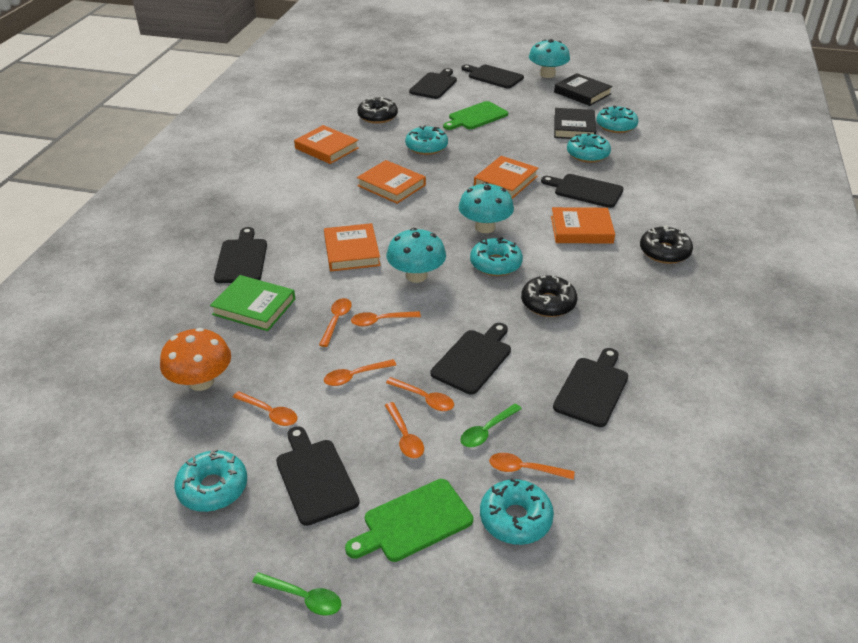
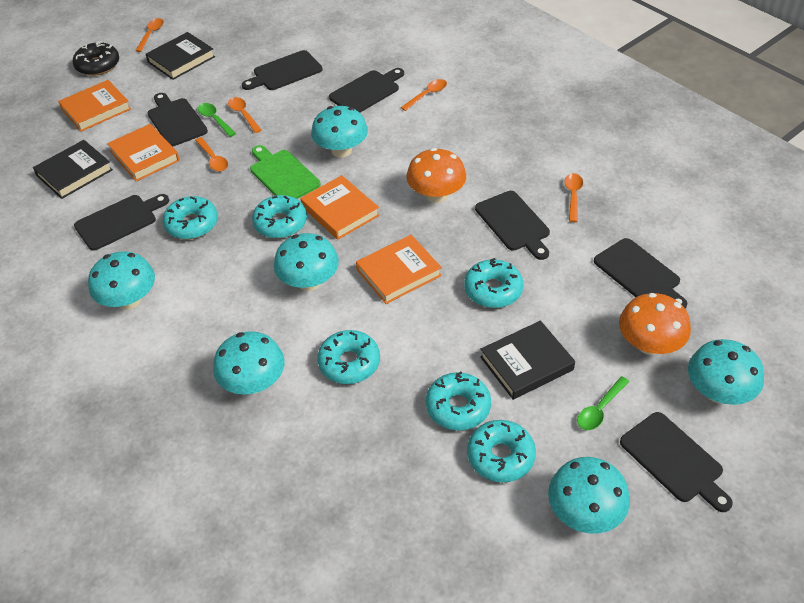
black book: [554,73,613,106] [554,108,596,139] = 2 -> [33,140,113,199] [146,32,215,80] [480,321,575,400] = 3
black donut: [357,96,398,124] [521,275,577,317] [640,225,693,264] = 3 -> [73,41,119,76] = 1
green book: [210,275,295,331] = 1 -> none = 0
green cutting board: [345,479,473,562] [443,101,508,130] = 2 -> [250,145,321,199] = 1
orange book: [294,125,359,164] [324,223,381,271] [357,160,426,204] [474,156,538,199] [551,207,615,244] = 5 -> [58,80,131,132] [107,124,180,182] [300,175,380,240] [356,235,442,304] = 4
orange mushroom: [160,328,231,391] = 1 -> [406,148,466,203] [619,293,691,355] = 2
orange spoon: [233,391,297,426] [319,298,352,347] [324,359,396,386] [351,311,421,326] [385,402,424,458] [386,377,454,411] [489,453,574,480] = 7 -> [135,18,164,52] [195,137,228,171] [228,97,262,133] [401,79,447,111] [564,173,583,222] = 5
turquoise mushroom: [387,228,446,283] [459,182,514,233] [529,39,570,78] = 3 -> [88,251,155,310] [213,331,284,395] [274,233,339,291] [311,106,368,158] [548,457,630,534] [688,339,764,405] = 6

